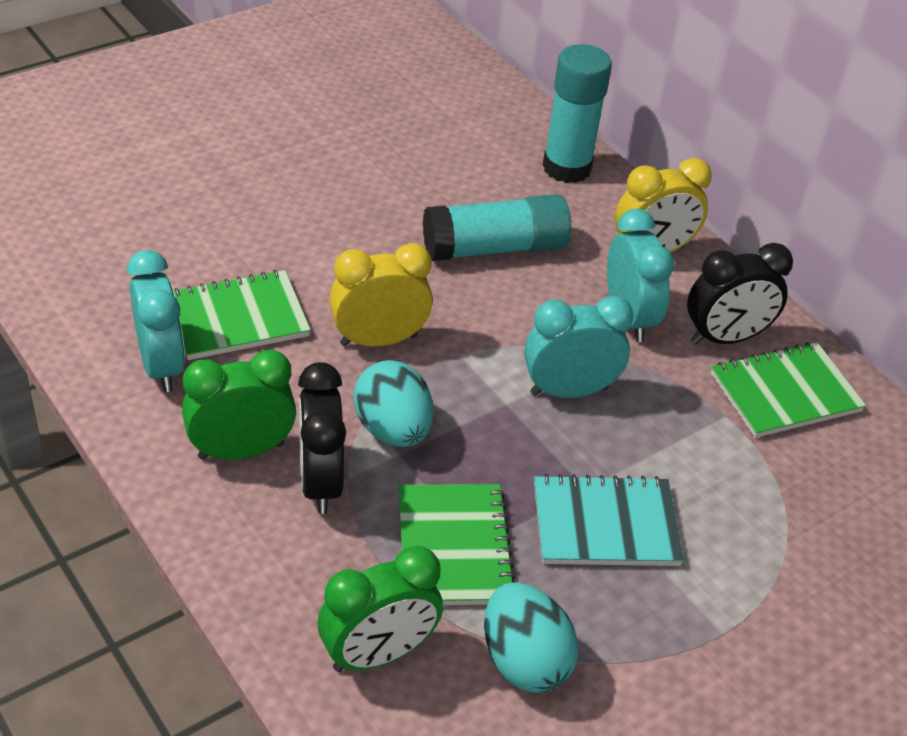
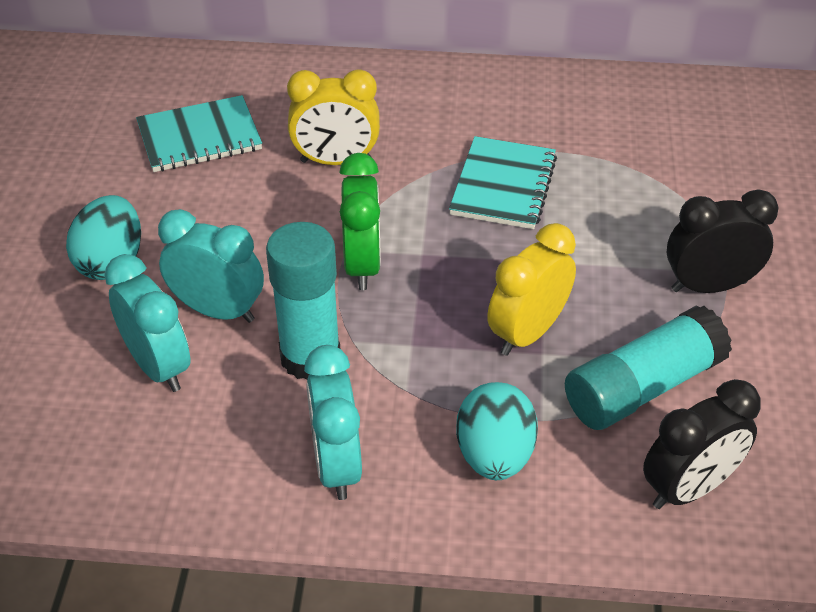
green clock: [182,349,296,460] [318,545,443,672] = 2 -> [339,153,381,290] = 1
green notebook: [174,270,311,360] [398,484,515,605] [711,342,866,438] = 3 -> none = 0
turquoise notebook: [534,474,684,566] = 1 -> [136,95,262,172] [449,136,557,229] = 2

